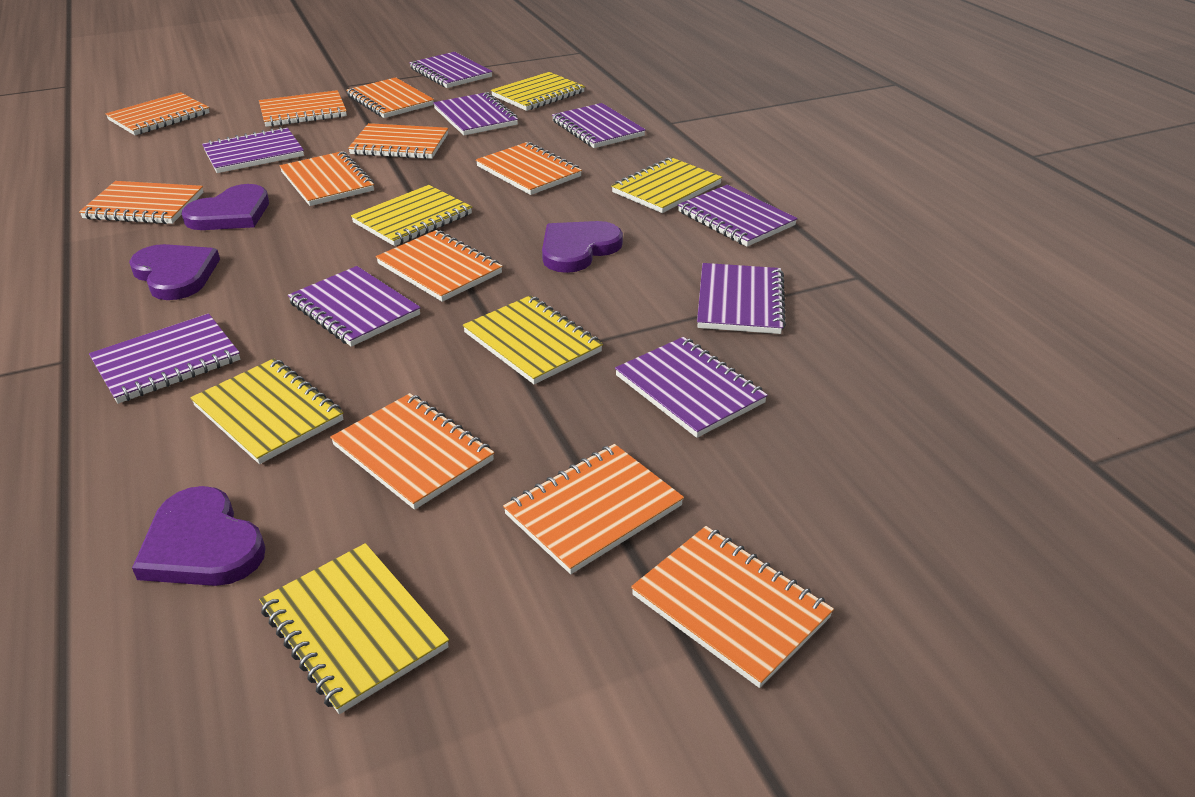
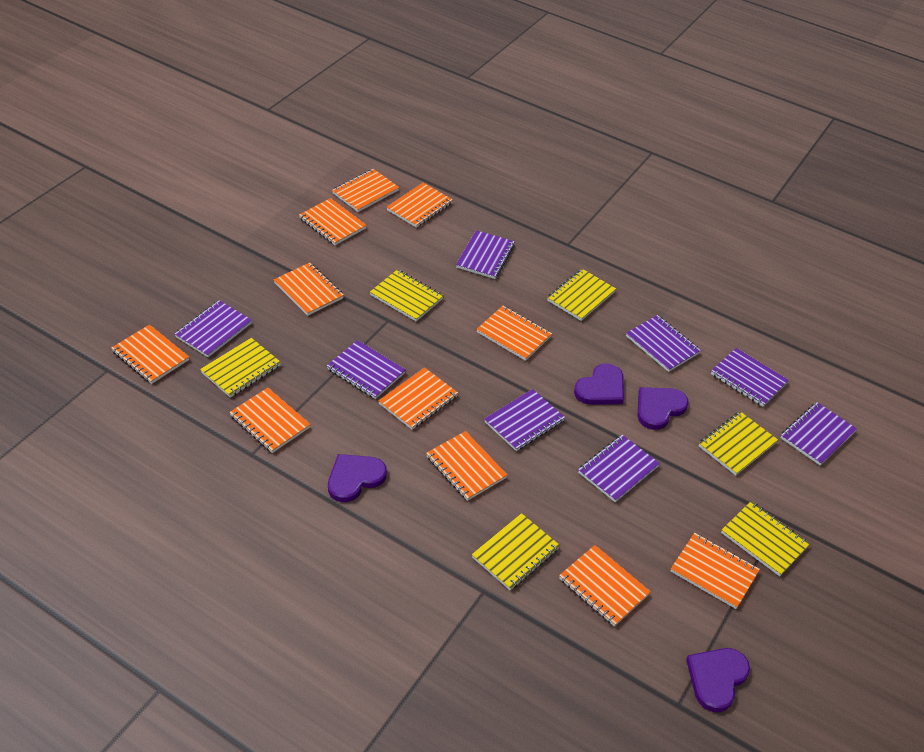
purple notebook: [89,314,240,404] [202,127,304,173] [288,266,421,347] [409,52,493,88] [433,92,518,135] [552,103,646,148] [615,337,768,438] [678,185,798,247] [697,263,786,334] = 9 -> [175,300,252,357] [327,340,406,399] [456,230,515,279] [485,389,565,451] [578,435,660,502] [626,315,701,372] [711,348,789,407] [781,402,857,465] = 8

